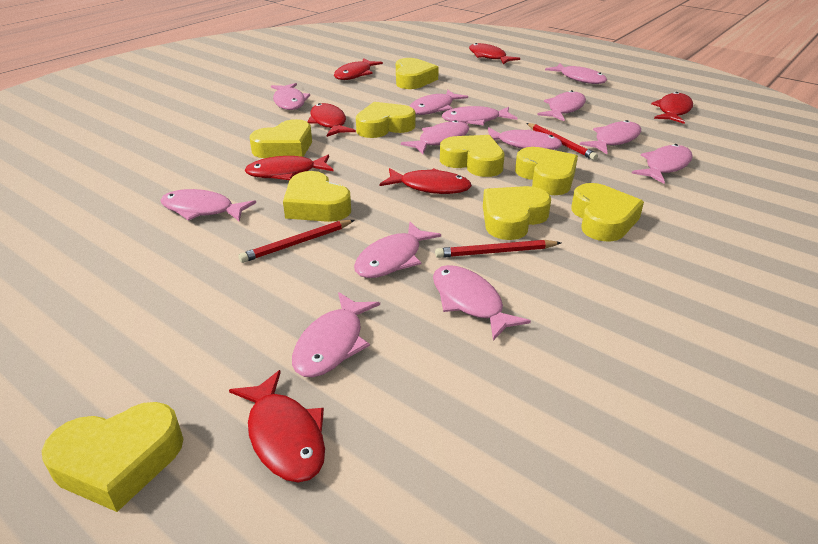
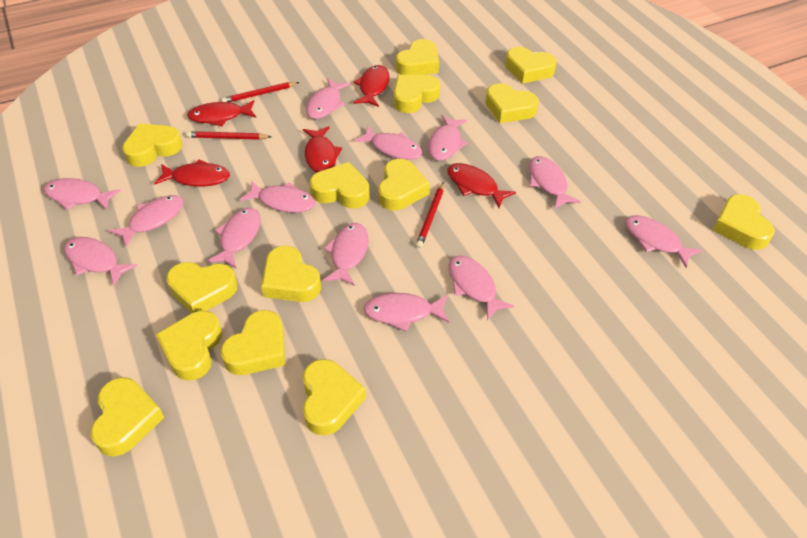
red fish: [229,370,325,483] [245,155,333,180] [307,103,356,137] [334,58,383,80] [380,168,472,194] [469,43,520,64] [651,92,693,124] = 7 -> [154,159,230,187] [187,100,256,127] [303,126,342,172] [353,65,390,107] [447,163,516,208] = 5
yellow heart: [41,402,183,512] [250,119,312,158] [283,171,351,222] [356,102,415,138] [396,58,439,89] [440,135,505,177] [483,186,551,240] [515,147,578,195] [571,183,644,242] = 9 -> [91,377,164,456] [122,124,183,167] [155,311,222,381] [166,262,237,313] [220,310,285,375] [261,246,321,302] [303,359,366,435] [310,162,370,208] [378,159,430,210] [394,75,440,113] [396,39,439,75] [485,83,539,123] [505,47,557,84] [713,194,775,250] = 14

